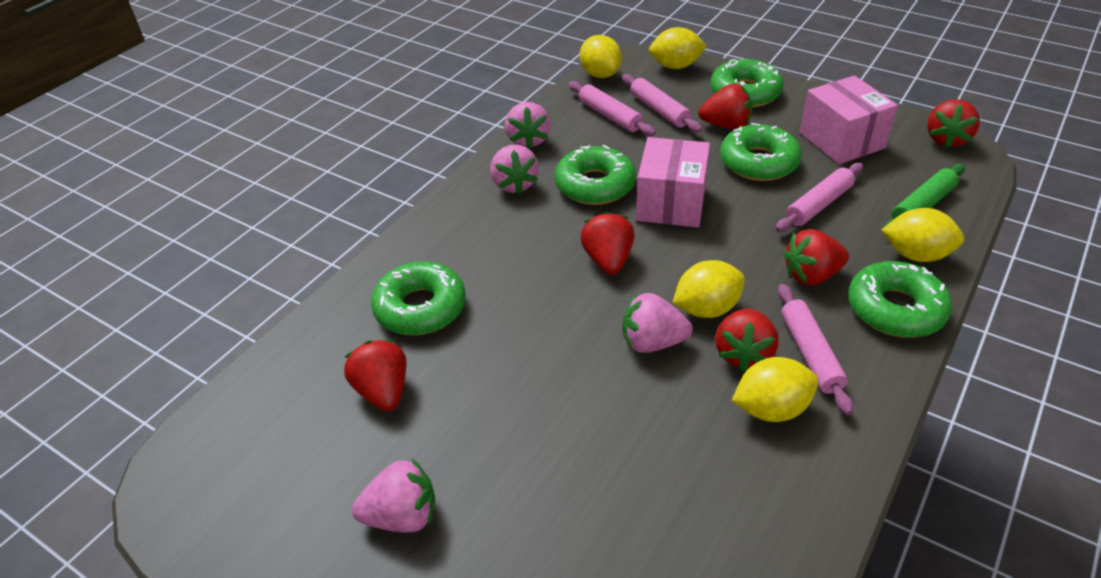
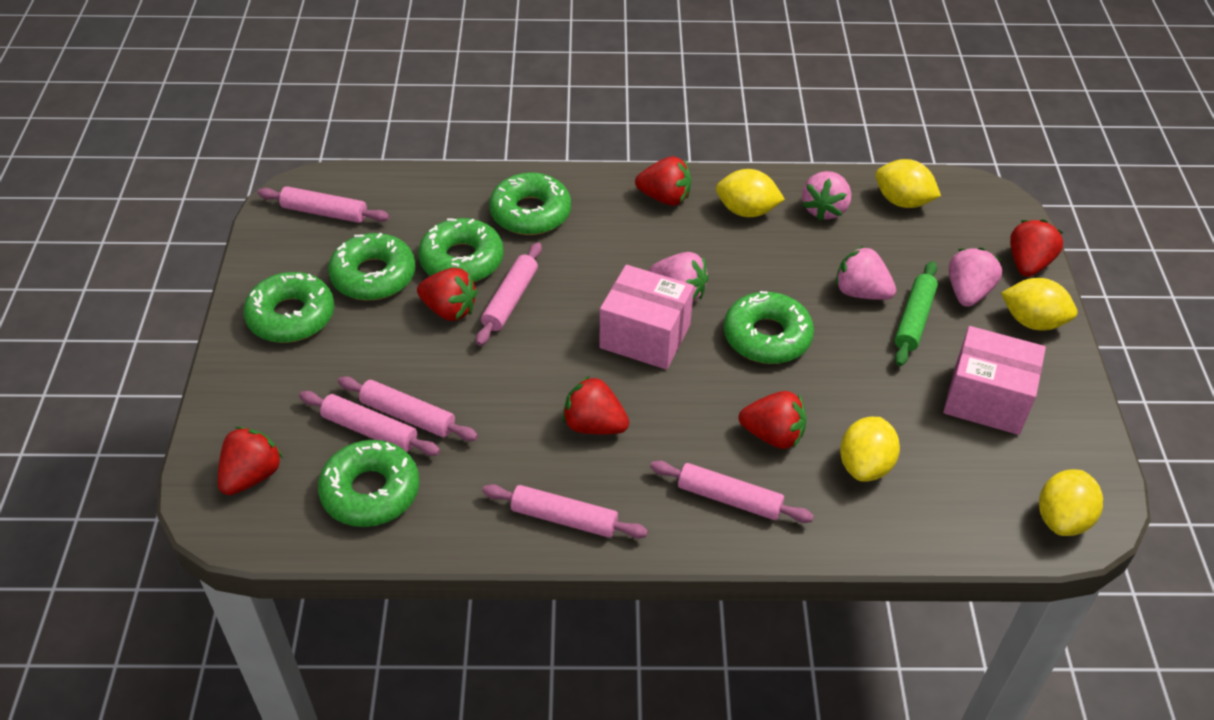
green donut: [371,261,466,335] [555,145,636,205] [710,59,784,108] [720,123,802,181] [848,261,952,338] = 5 -> [243,272,334,343] [318,440,419,527] [328,233,416,300] [418,218,504,282] [489,173,571,235] [724,291,814,364] = 6
pink rolling pin: [569,81,656,136] [622,74,702,133] [776,163,863,232] [778,284,853,415] = 4 -> [258,186,389,223] [299,391,440,456] [338,376,478,441] [476,242,542,346] [482,484,648,538] [650,461,814,523] = 6

